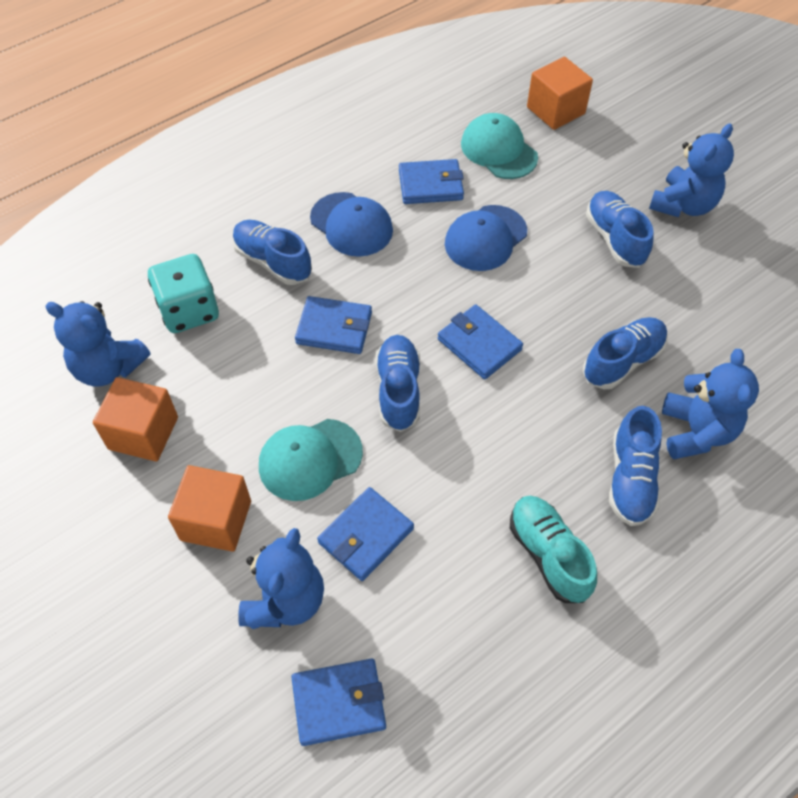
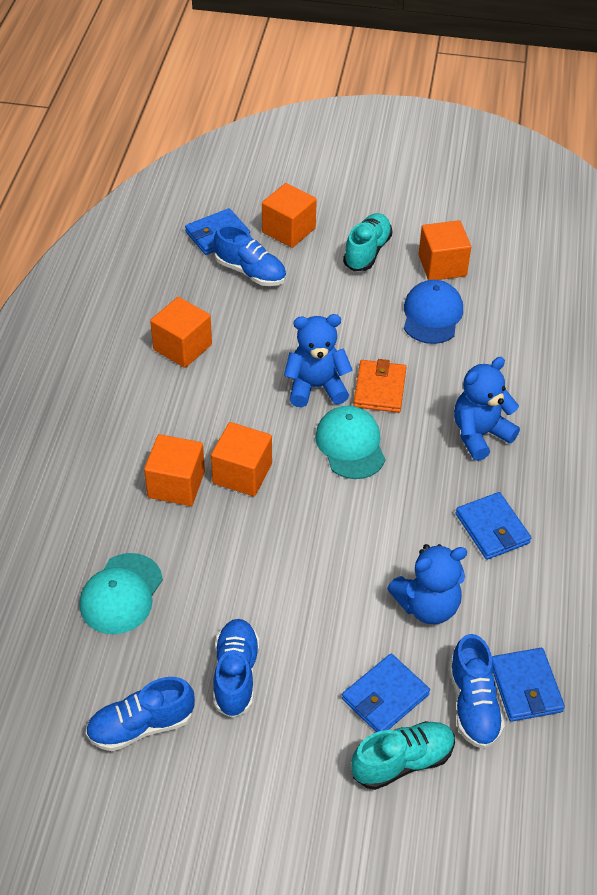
blue cap: [310,192,393,257] [445,205,527,271] = 2 -> [404,280,463,344] = 1
blue shoe: [232,220,312,285] [375,335,420,432] [583,317,668,389] [586,191,654,268] [609,406,662,526] = 5 -> [86,677,195,751] [213,619,260,718] [214,225,286,286] [449,634,505,749] = 4
blue teddy bear: [45,301,150,387] [238,528,324,629] [649,124,734,217] [662,349,759,459] = 4 -> [284,314,353,408] [387,544,467,624] [454,357,520,461] = 3
blue wallet: [291,659,386,746] [295,296,372,354] [317,487,414,581] [399,159,464,204] [438,305,523,379] = 5 -> [185,208,250,255] [342,654,430,732] [456,492,531,560] [492,648,565,722] = 4
orange cube: [93,377,178,461] [168,465,251,552] [527,57,593,130] = 3 -> [144,434,205,506] [150,297,212,368] [211,422,272,496] [262,183,317,248] [418,220,471,280] = 5
orange wallet: none = 0 -> [353,359,406,413] = 1
turquoise dice: [148,254,219,333] = 1 -> none = 0
turquoise shoe: [510,496,597,603] = 1 -> [343,213,392,271] [351,721,455,790] = 2

